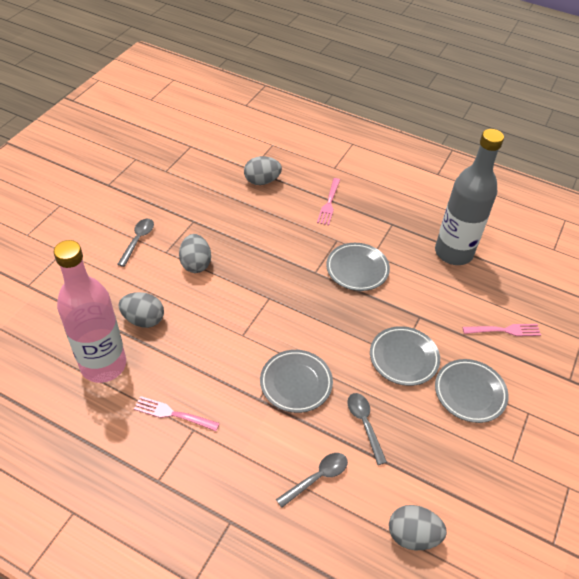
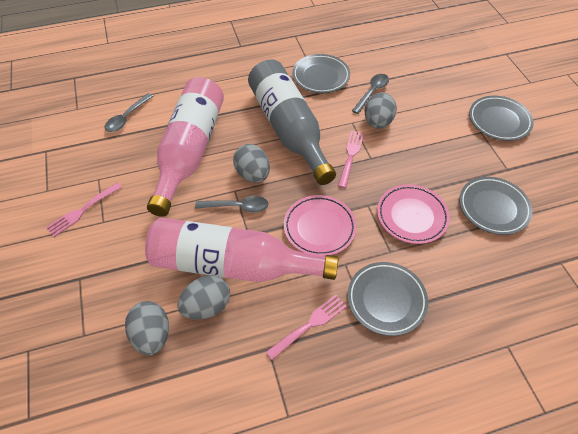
pink bottle: [54,240,126,383] = 1 -> [145,218,339,282] [147,77,224,217] = 2
pink plate: none = 0 -> [284,195,357,256] [377,184,450,244] = 2

